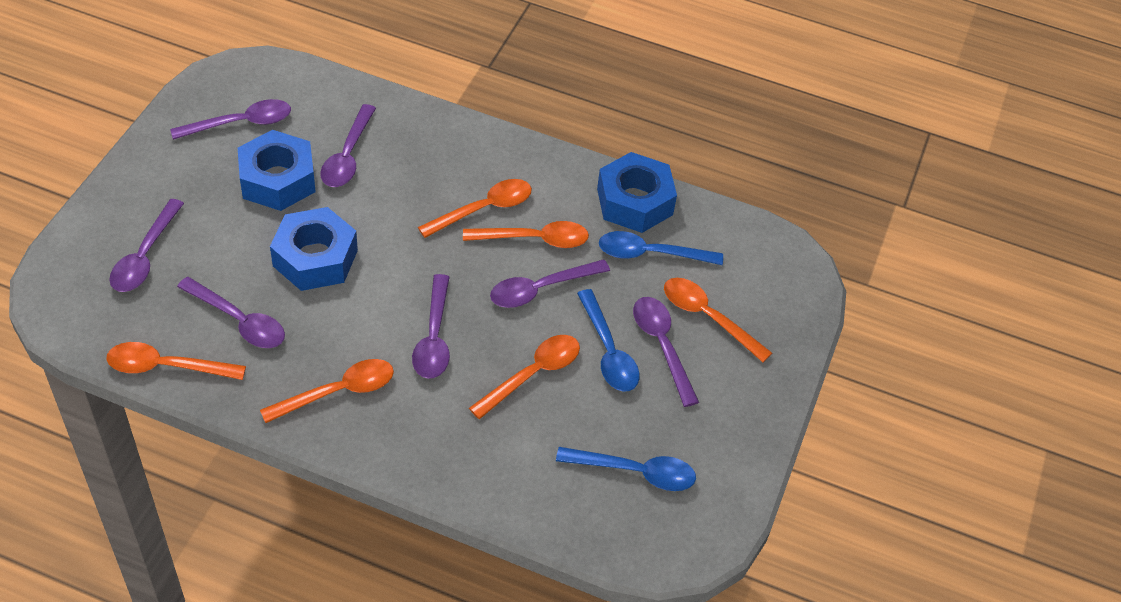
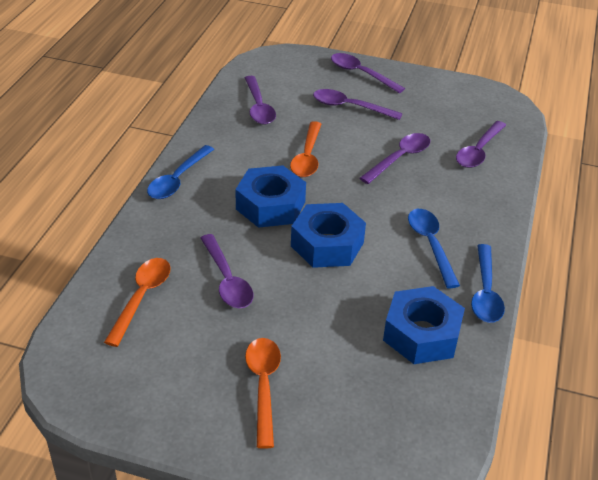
orange spoon: [106,342,246,380] [260,359,394,423] [418,179,532,238] [463,221,589,248] [469,335,580,419] [664,278,772,362] = 6 -> [104,258,171,347] [245,338,281,449] [290,121,321,177] = 3
purple spoon: [109,199,184,292] [170,99,291,140] [177,277,285,348] [321,104,376,187] [412,274,450,379] [490,259,610,308] [633,297,699,407] = 7 -> [200,234,253,308] [245,76,276,124] [313,89,403,120] [331,53,405,93] [359,133,430,184] [456,121,506,168] = 6

